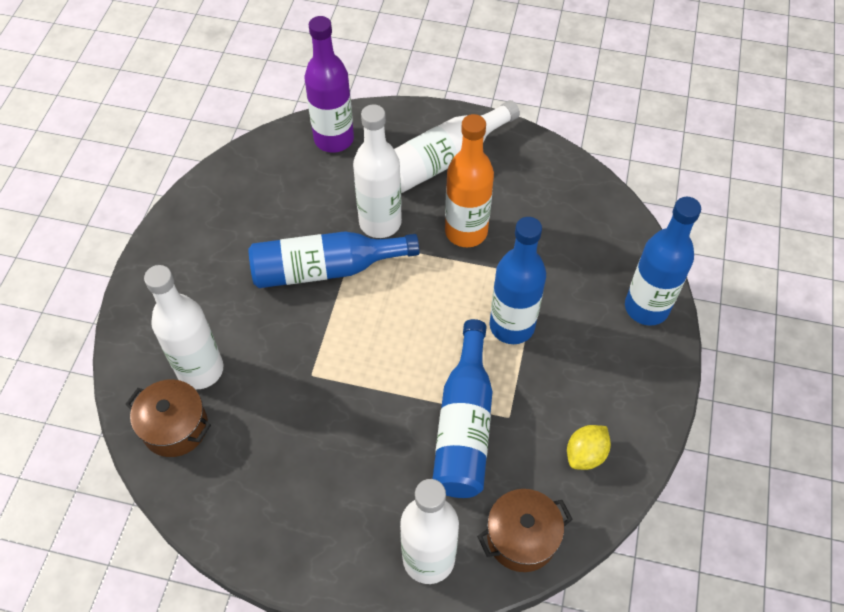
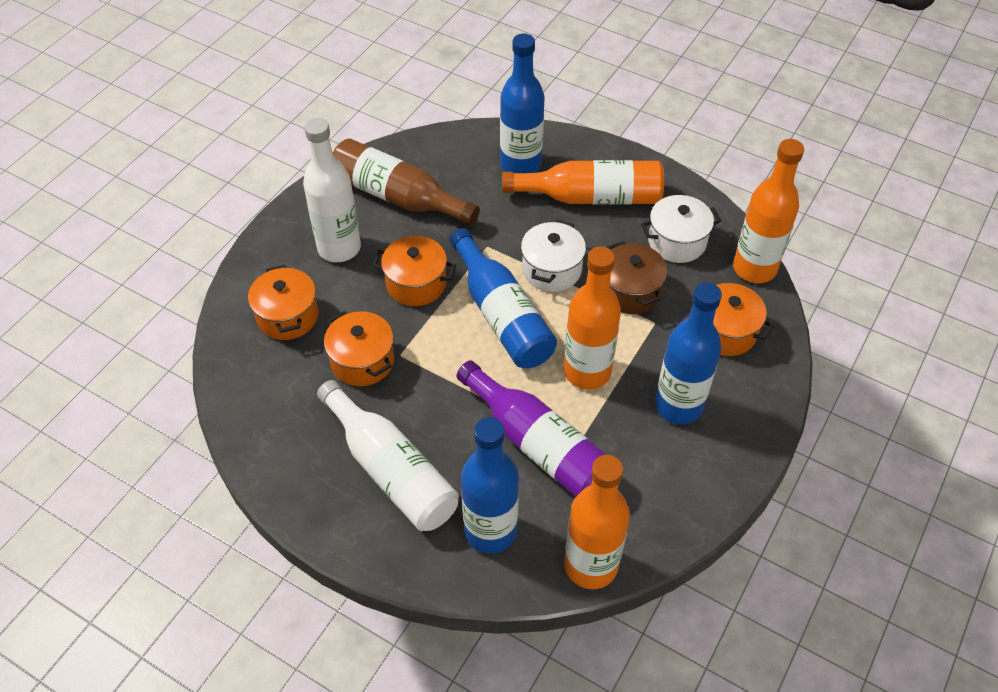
brown bottle: none = 0 -> [333,138,480,225] = 1
brown pot: [125,379,211,457] [477,489,573,572] = 2 -> [607,241,667,314] = 1
orange bottle: [445,114,494,247] = 1 -> [502,160,664,204] [564,247,621,390] [564,455,630,589] [733,139,804,283] = 4
orange pot: none = 0 -> [248,265,318,340] [324,311,394,386] [372,236,456,306] [689,283,774,356] = 4
white bottle: [144,265,223,389] [353,104,402,238] [394,100,520,193] [400,479,459,584] = 4 -> [303,118,361,262] [317,380,459,531] = 2
white pot: none = 0 -> [521,220,586,292] [641,195,721,263] = 2
yellow lemon: [567,425,611,470] = 1 -> none = 0

